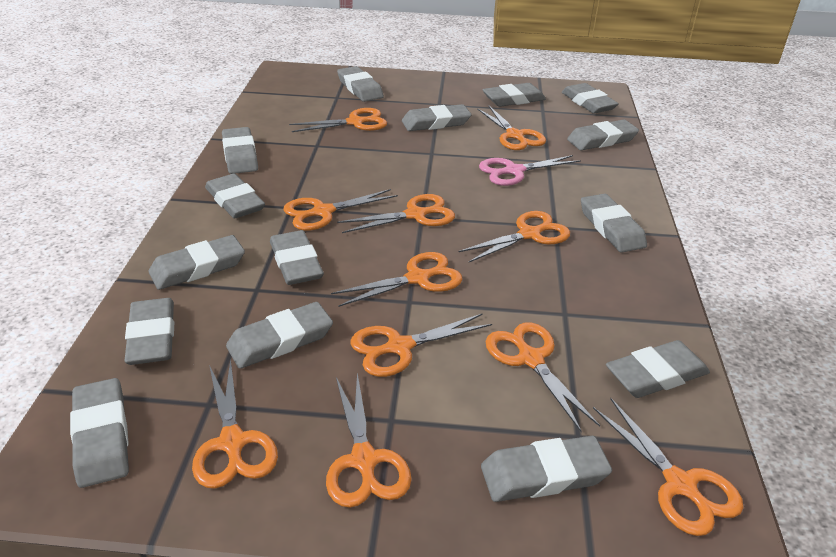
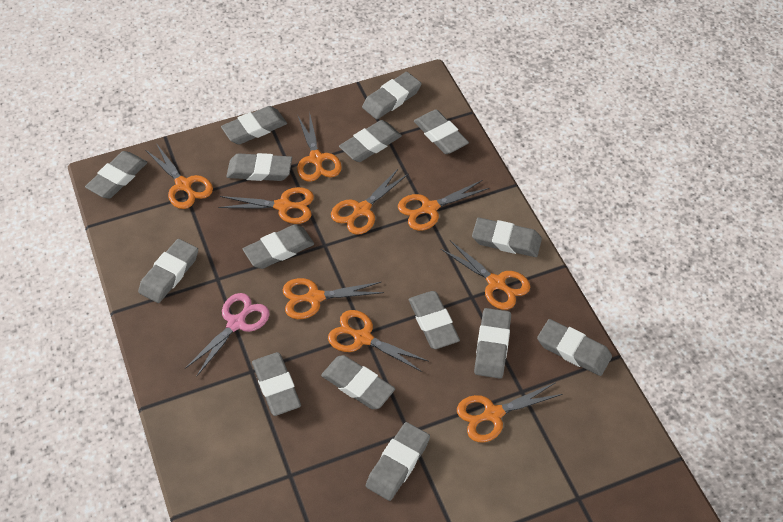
orange scissors: [192,358,278,489] [284,189,398,231] [289,108,387,132] [326,373,412,508] [331,252,463,307] [337,194,455,233] [350,313,492,377] [458,211,570,262] [477,105,546,150] [485,322,600,432] [593,398,743,536] = 11 -> [146,143,213,209] [218,187,314,224] [283,278,384,319] [297,115,342,182] [328,310,428,372] [331,168,408,235] [398,180,489,231] [441,240,530,310] [457,382,563,442] = 9

